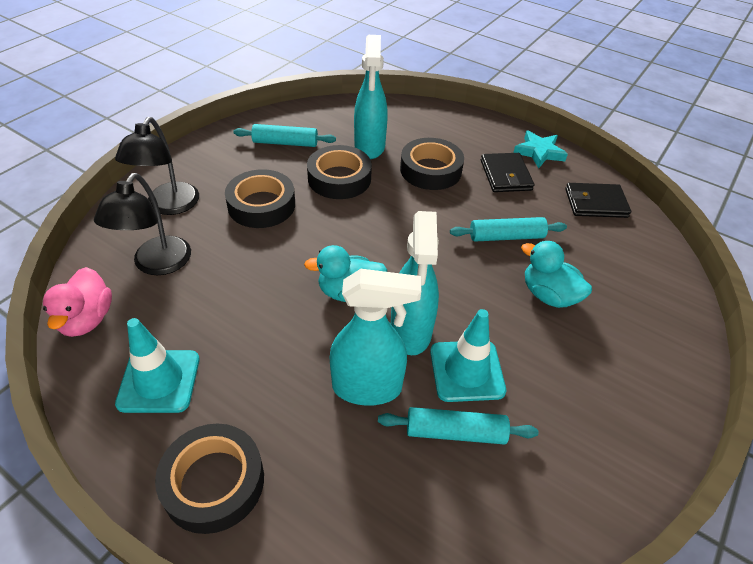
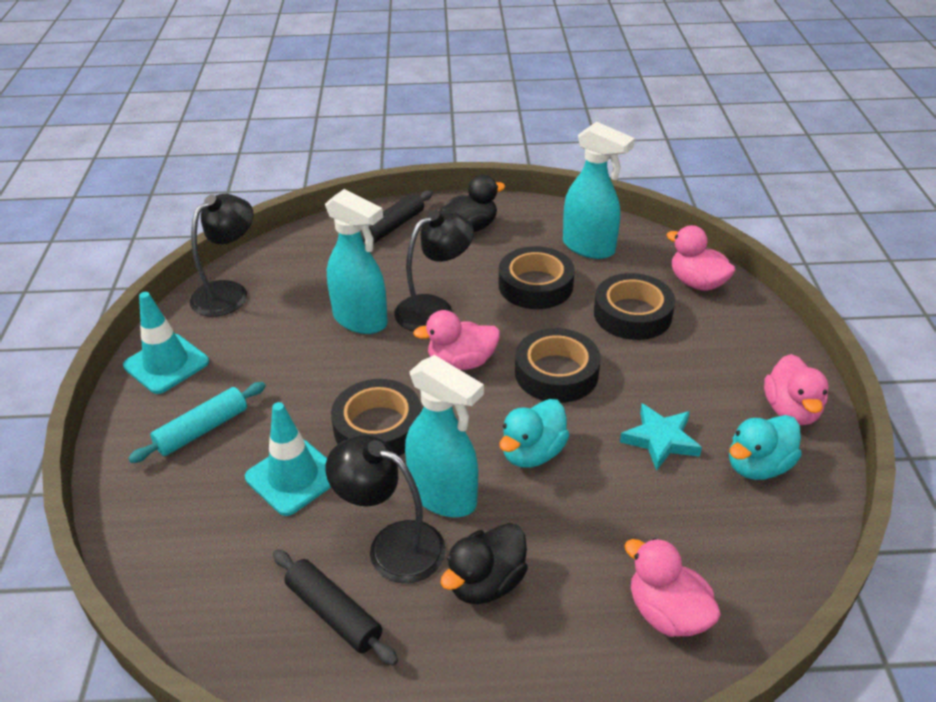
black duck: none = 0 -> [440,175,505,232] [440,523,528,604] = 2
black lamp: [94,173,191,275] [115,117,199,215] = 2 -> [190,194,254,317] [326,435,446,583] [394,210,474,331] = 3
black rolling pin: none = 0 -> [273,550,398,666] [361,190,433,243] = 2
black wallet: [481,153,534,192] [565,183,631,218] = 2 -> none = 0
pink duck: [43,267,112,337] = 1 -> [413,310,500,370] [624,538,721,637] [667,225,736,291] [764,354,829,425] = 4
turquoise rolling pin: [234,124,336,147] [378,407,538,445] [450,217,567,242] = 3 -> [128,382,266,463] = 1

